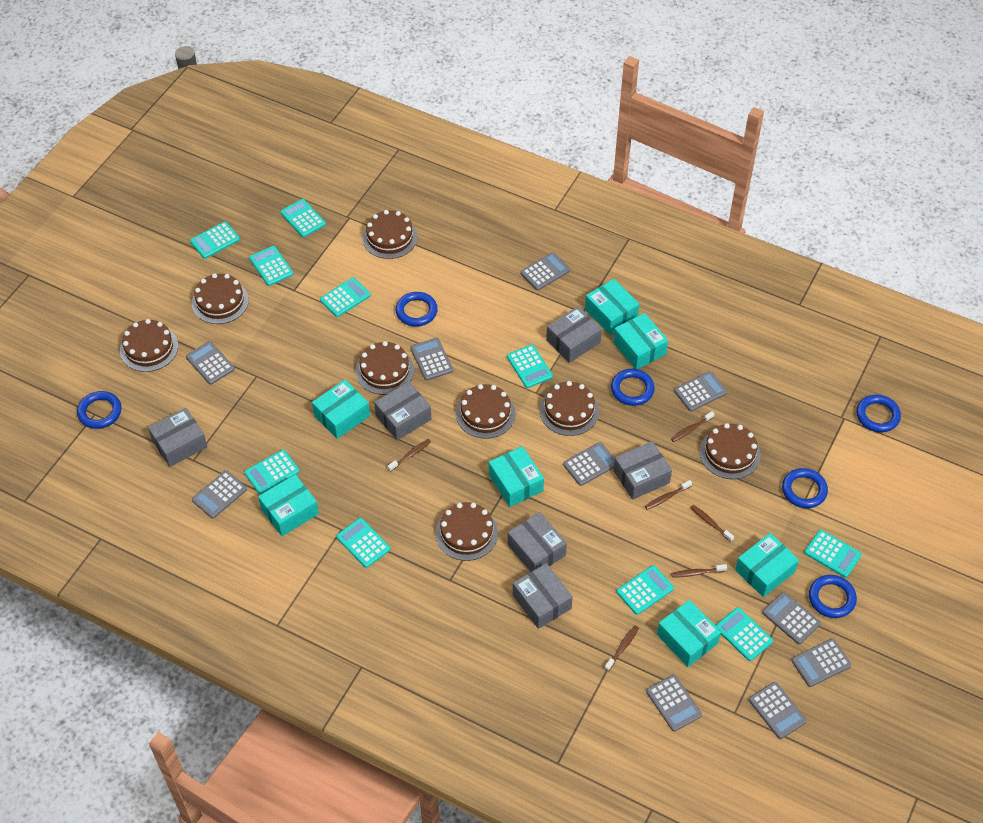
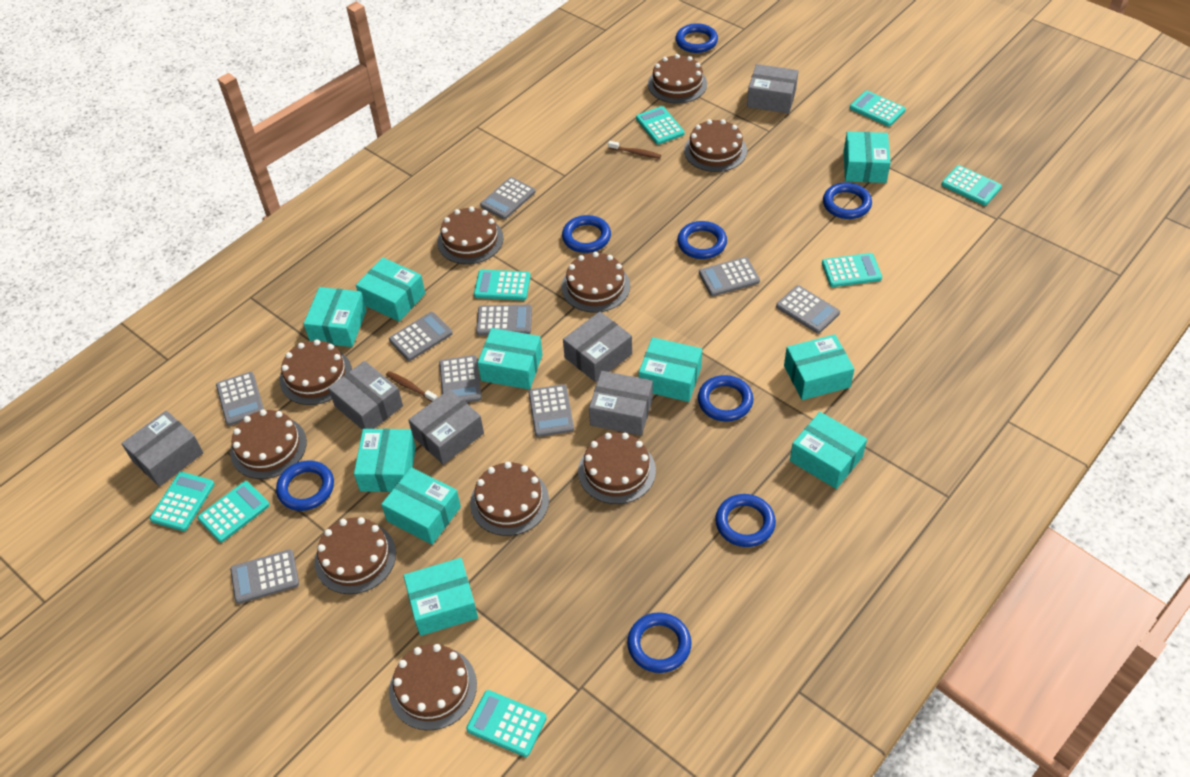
blue ring: [77,391,122,429] [395,292,438,327] [611,369,655,406] [782,468,828,508] [809,575,857,618] [856,395,901,432] = 6 -> [276,460,334,511] [562,215,611,253] [627,612,692,673] [676,23,718,53] [677,221,727,259] [698,375,753,422] [715,494,776,547] [823,183,872,219] = 8
brown cake: [120,319,178,372] [192,273,249,324] [356,341,414,395] [362,210,417,259] [435,502,498,561] [456,384,516,439] [540,381,599,436] [700,423,761,479] = 8 -> [230,409,307,479] [279,339,352,405] [315,517,396,594] [389,644,477,730] [437,206,503,264] [470,462,549,536] [561,252,630,312] [578,432,656,504] [648,54,707,103] [684,119,747,172] = 10
brown toothbrush: [388,439,431,472] [604,626,639,671] [645,480,692,510] [671,411,715,442] [671,564,727,578] [690,505,734,542] = 6 -> [386,371,437,402] [608,141,661,159] = 2
grey calculator: [186,341,235,385] [192,470,247,518] [410,338,453,380] [520,252,570,291] [563,442,615,486] [646,675,702,732] [674,371,727,411] [749,682,807,739] [762,592,821,644] [791,638,852,687] = 10 -> [216,372,264,426] [230,549,299,604] [389,312,453,361] [439,355,482,403] [476,305,532,335] [480,177,535,219] [528,384,574,437] [699,257,760,296] [776,285,840,333] = 9
turquoise box: [258,474,319,536] [312,380,370,439] [489,446,544,507] [585,279,639,335] [613,313,668,369] [657,600,721,667] [735,533,799,597] = 7 -> [304,287,367,347] [354,429,416,492] [356,258,425,322] [381,467,461,545] [404,558,478,636] [478,328,543,390] [639,337,702,402] [784,334,854,400] [790,412,867,489] [844,132,891,183] = 10
turquoise calculator: [190,222,240,259] [244,450,300,494] [249,246,293,286] [280,199,326,237] [320,277,371,317] [336,518,390,568] [507,345,553,388] [617,565,674,615] [716,607,773,661] [804,530,862,578] = 10 -> [150,472,215,531] [198,481,269,542] [466,690,547,757] [474,270,531,300] [636,106,685,145] [822,253,882,287] [850,91,906,126] [941,165,1002,205] = 8

